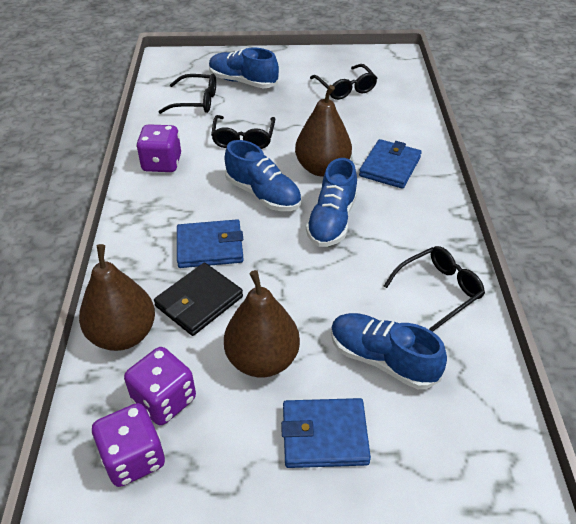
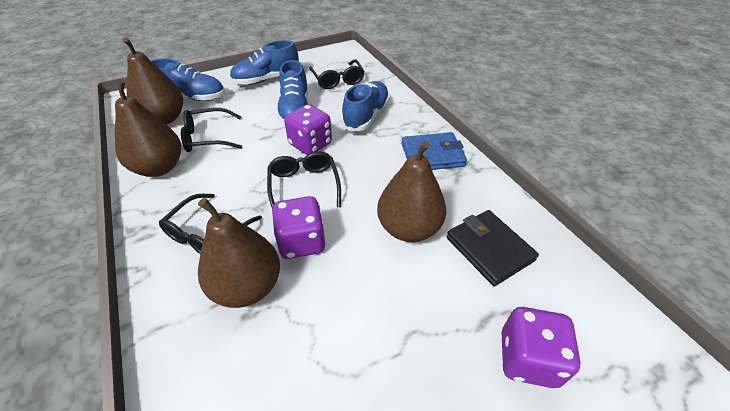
blue wallet: [177,219,244,268] [281,398,371,468] [359,139,422,189] = 3 -> [401,132,467,170] = 1
brown pear: [79,244,155,351] [224,270,300,378] [295,85,352,177] = 3 -> [115,79,181,177] [123,37,183,125] [198,198,280,308] [377,141,446,242] = 4

